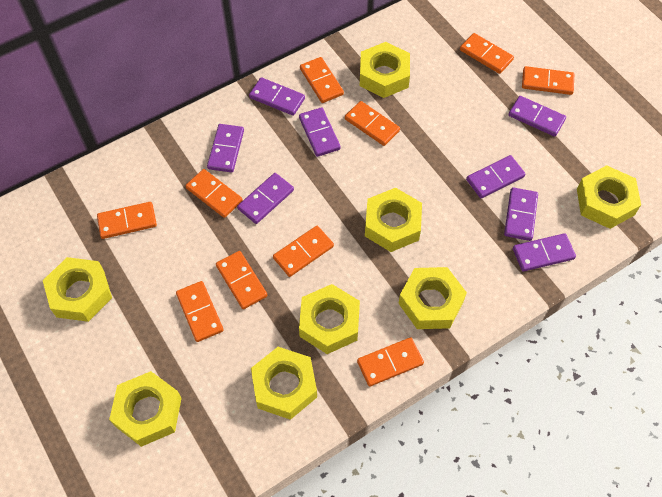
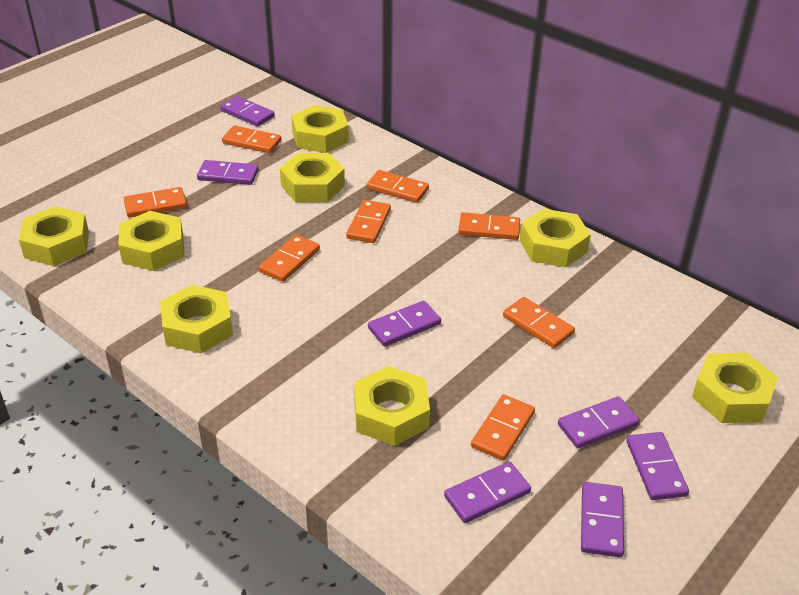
orange domino: [97,202,157,239] [176,281,224,342] [186,169,243,218] [216,251,268,309] [273,226,334,277] [300,57,344,103] [345,101,400,146] [357,337,424,387] [460,33,514,74] [522,66,574,95] = 10 -> [124,187,187,218] [222,126,281,153] [259,235,320,282] [346,200,391,243] [366,170,429,203] [458,212,520,240] [471,395,535,461] [503,297,575,348] = 8
purple domino: [207,124,244,172] [237,173,294,224] [249,77,305,116] [299,107,341,157] [466,155,525,198] [504,187,538,241] [509,96,566,137] [513,233,576,272] = 8 -> [197,160,259,185] [220,96,275,127] [368,301,441,347] [444,461,531,523] [558,396,640,448] [581,482,624,557] [626,432,689,500] = 7

